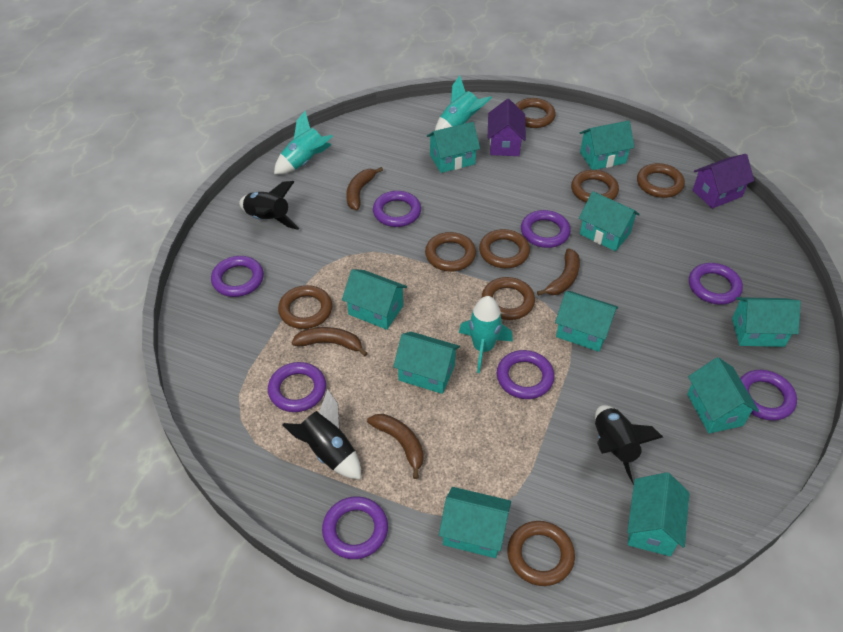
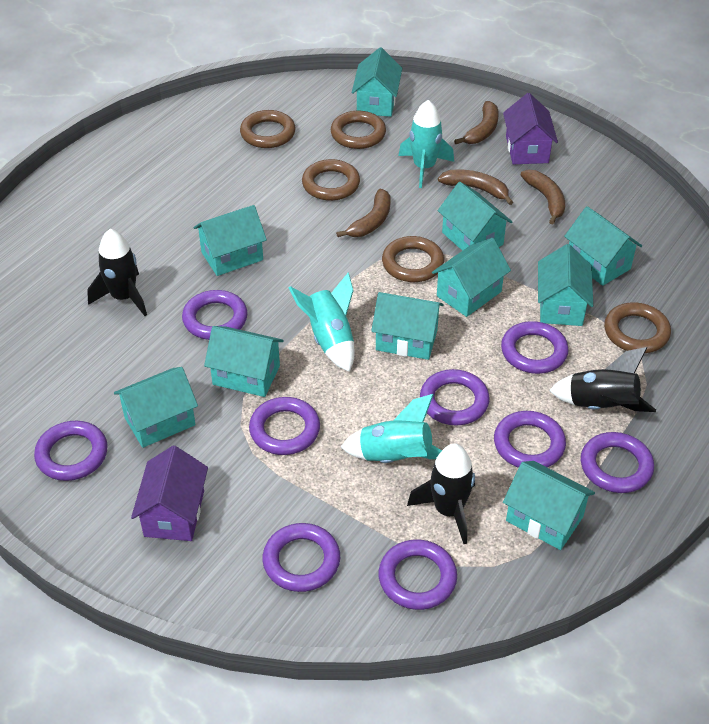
brown ring: [278,285,332,329] [425,232,476,272] [479,229,530,268] [482,277,535,320] [507,521,575,586] [515,98,556,128] [571,170,619,203] [637,163,685,198] = 8 -> [240,110,296,148] [302,159,360,201] [331,110,386,149] [382,236,444,282] [604,302,671,353] = 5
purple ring: [211,256,264,297] [268,362,326,412] [322,496,388,559] [373,191,421,227] [497,350,554,399] [521,210,571,248] [689,263,743,305] [740,370,797,421] = 8 -> [34,421,108,481] [182,290,248,340] [249,397,320,455] [263,523,340,592] [378,539,457,610] [420,369,490,425] [494,411,566,468] [501,321,569,374] [581,432,654,493] = 9

